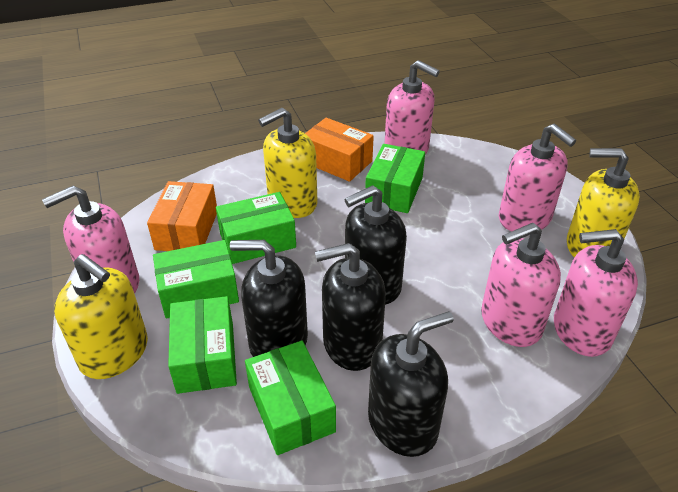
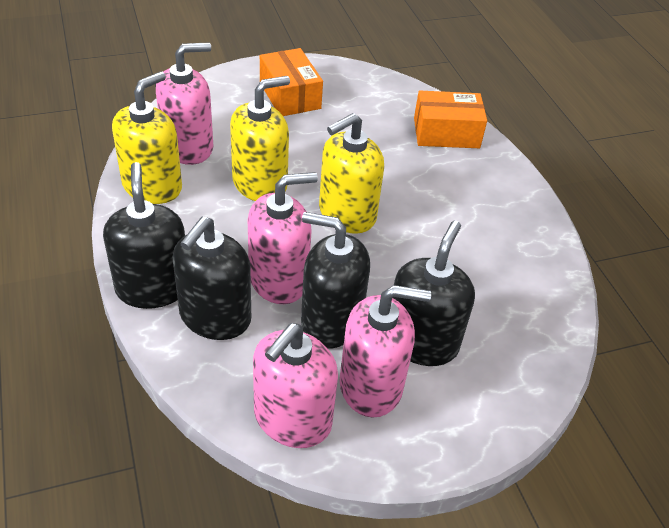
green box: [153,240,239,318] [168,296,237,394] [216,192,296,264] [245,341,336,455] [365,144,425,213] = 5 -> none = 0
pink soap dispenser: [42,186,139,294] [384,60,440,155] [481,223,561,347] [499,124,576,231] [554,229,638,357] = 5 -> [156,43,213,165] [248,172,318,304] [253,323,338,448] [339,285,431,418] = 4

